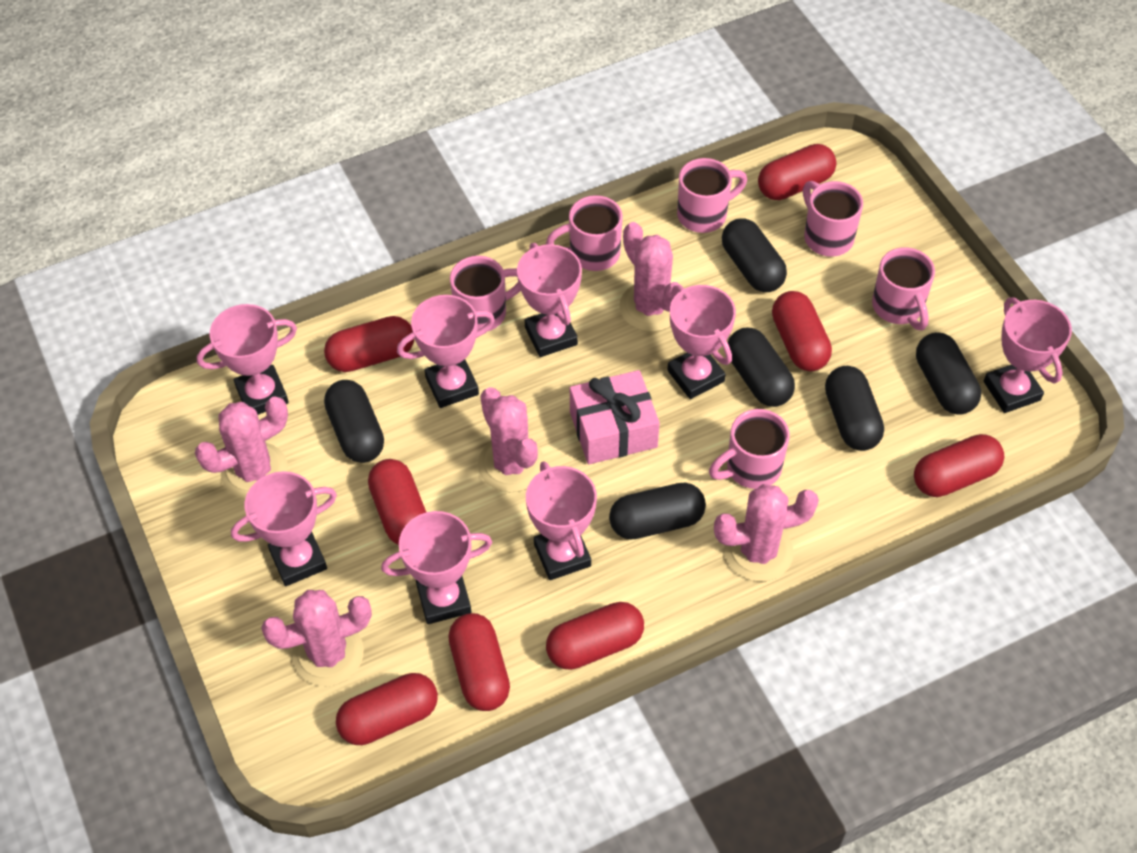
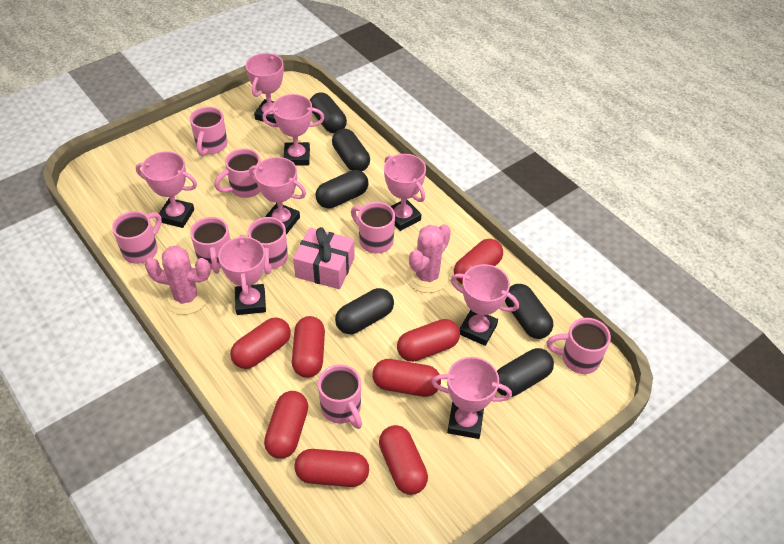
pink cactus: [195,396,288,499] [261,590,372,686] [478,387,545,492] [619,222,683,332] [714,484,819,582] = 5 -> [145,245,211,315] [406,224,451,293] = 2
pink mug: [450,256,521,331] [546,195,623,271] [677,158,747,233] [709,409,790,489] [803,181,863,257] [872,247,935,331] = 6 -> [112,211,162,264] [190,106,227,156] [190,217,230,274] [214,148,261,198] [248,217,288,274] [318,365,362,429] [351,202,395,253] [546,318,611,374] = 8

